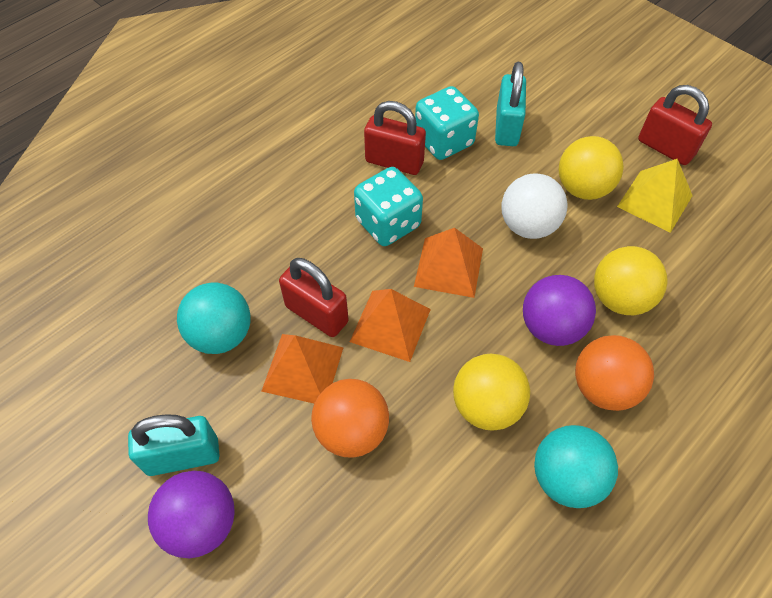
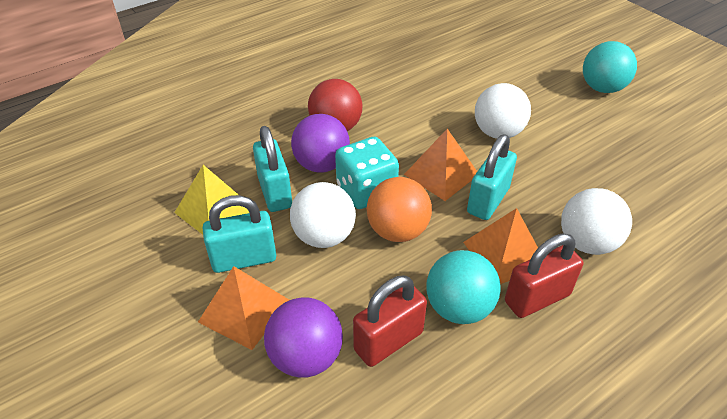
orange ball: [311,379,389,458] [575,335,654,411] = 2 -> [366,177,432,242] = 1
red ball: none = 0 -> [308,79,362,131] = 1
red padlock: [279,258,349,337] [364,101,426,175] [638,85,712,165] = 3 -> [353,276,427,367] [505,233,583,318] = 2
turquoise dice: [354,167,423,246] [415,86,479,160] = 2 -> [335,137,399,209] = 1
turquoise padlock: [128,414,220,476] [495,62,526,146] = 2 -> [202,195,276,273] [253,126,292,212] [467,135,517,220] = 3
white ball: [502,174,568,239] = 1 -> [290,182,356,248] [475,83,531,139] [561,188,632,255] = 3
yellow ball: [453,354,530,431] [559,136,624,200] [594,246,668,315] = 3 -> none = 0

